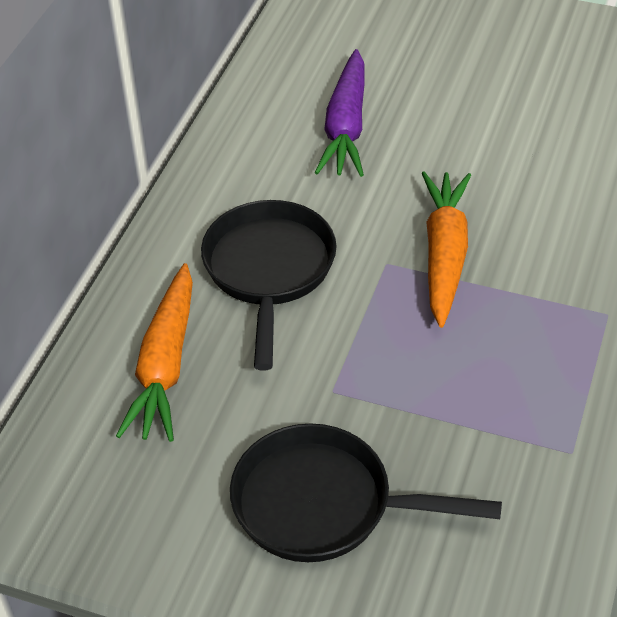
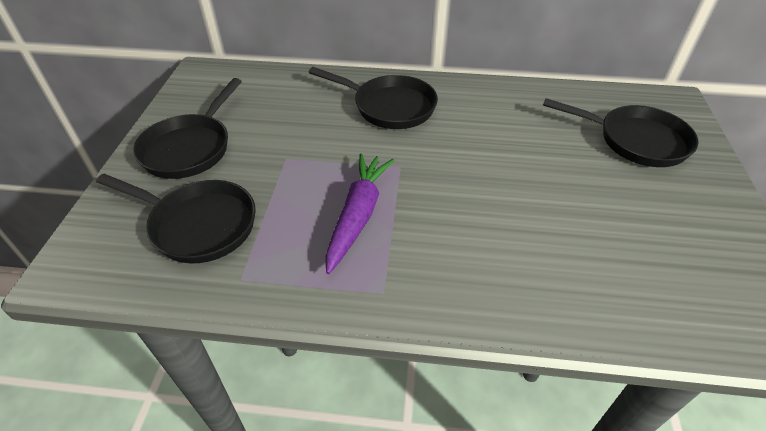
black pan: [201,200,336,370] [230,423,502,562] = 2 -> [96,174,256,264] [133,78,242,179] [309,67,438,129] [543,98,699,167] = 4
orange carrot: [116,263,193,442] [422,171,471,328] = 2 -> none = 0

